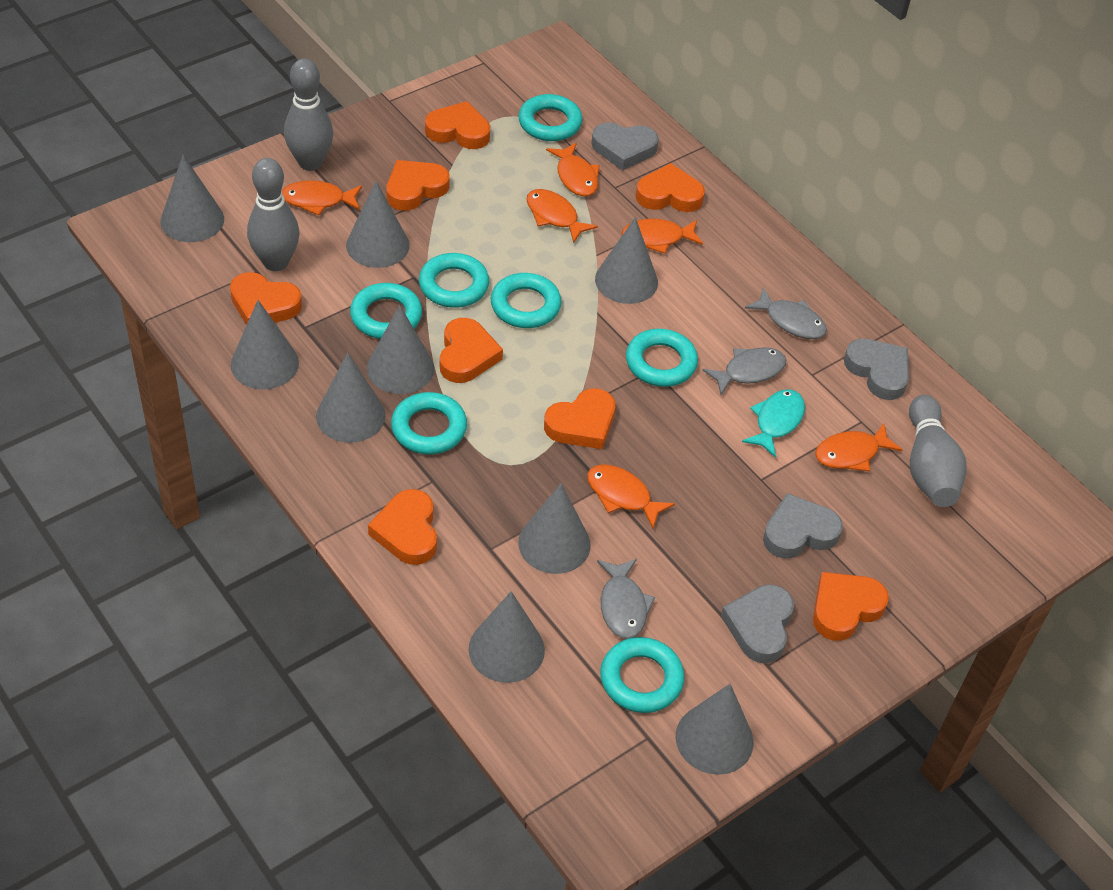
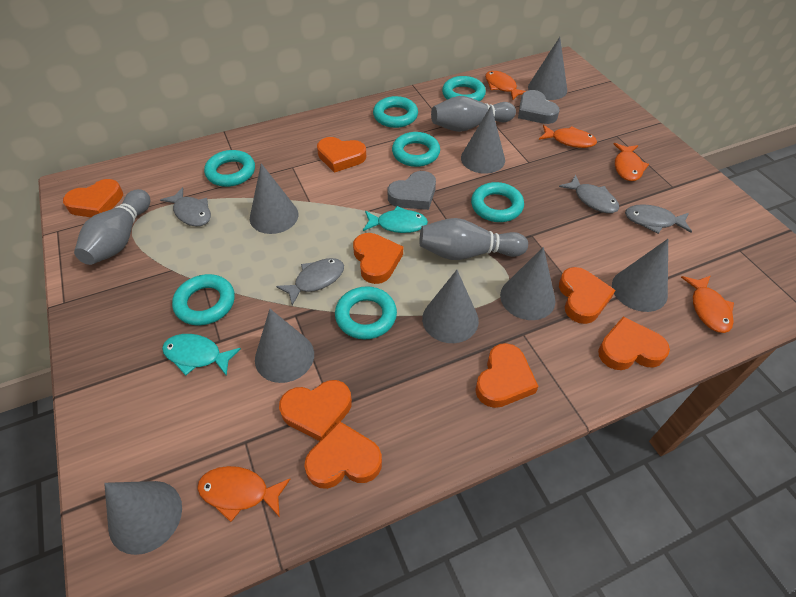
grey cone: [160,155,224,242] [231,300,299,389] [316,353,385,443] [346,181,410,268] [367,305,434,394] [469,591,545,683] [518,484,591,574] [595,217,658,304] [676,684,754,775] = 9 -> [104,481,182,555] [250,163,298,234] [255,309,314,383] [422,270,479,343] [461,106,505,174] [500,247,556,320] [528,37,567,100] [612,239,668,312] = 8
grey fish: [597,559,655,639] [702,347,786,395] [745,287,827,339] = 3 -> [160,187,211,226] [276,258,344,305] [559,175,619,213] [625,204,692,234] = 4
grey heart: [591,122,659,170] [721,584,794,663] [763,493,843,559] [844,339,909,400] = 4 -> [387,171,436,210] [518,90,560,124] = 2
orange fish: [282,180,362,216] [526,189,598,243] [546,143,600,196] [587,464,675,529] [622,219,703,254] [815,423,902,471] = 6 -> [197,466,290,522] [485,71,526,100] [539,125,597,148] [614,143,649,181] [681,275,734,333] = 5
turquoise fish: [742,389,805,458] = 1 -> [162,334,241,376] [363,206,428,233] = 2

